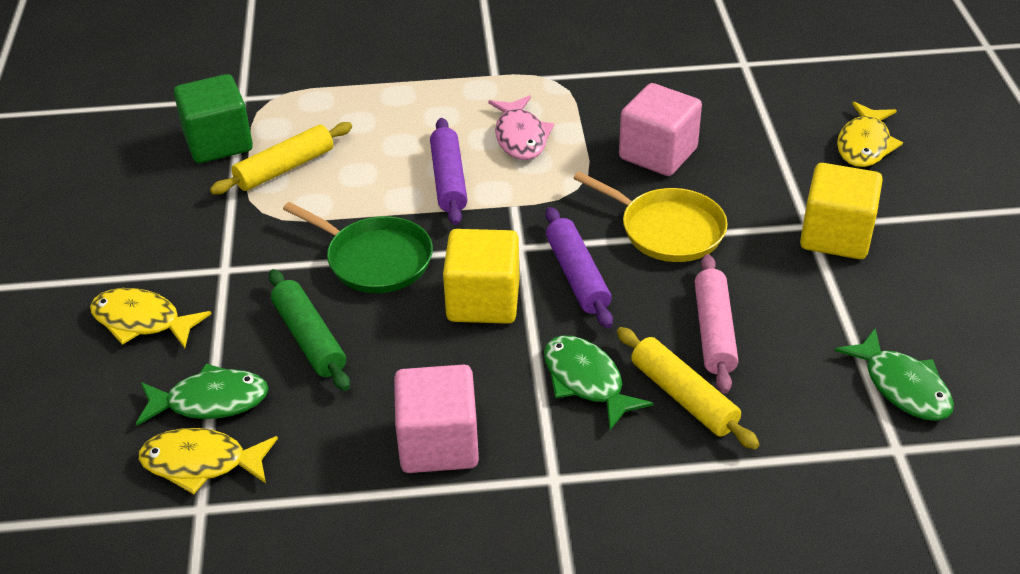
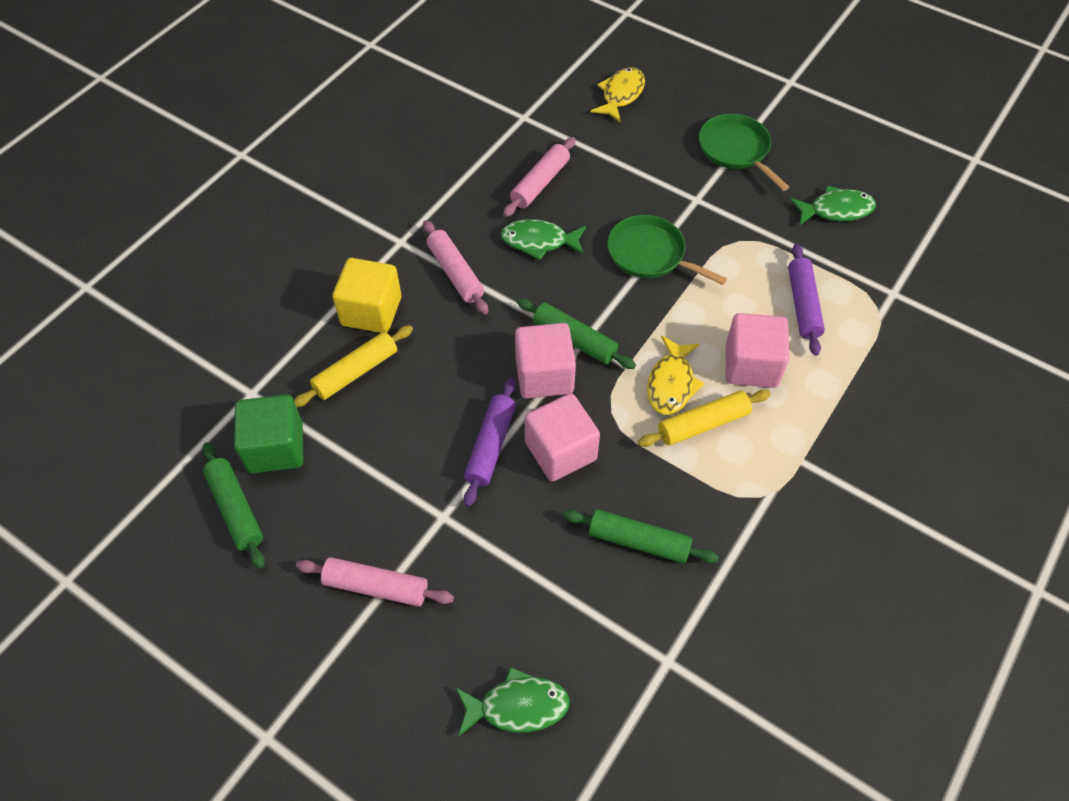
green pan: [283,202,433,293] = 1 -> [607,215,727,285] [699,114,789,191] = 2
green rolling pin: [269,269,350,391] = 1 -> [202,442,265,569] [517,299,636,369] [563,509,719,563] = 3
pink cube: [394,364,479,473] [619,83,702,176] = 2 -> [515,323,576,398] [525,393,600,482] [726,313,790,388] = 3
pink fish: [488,95,554,160] = 1 -> none = 0
pink rolling pin: [694,254,738,394] = 1 -> [296,557,454,607] [423,220,488,314] [503,137,576,217] = 3
yellow cube: [443,229,520,324] [800,163,883,259] = 2 -> [333,258,401,333] = 1
yellow fish: [90,288,212,348] [139,428,278,495] [837,102,903,167] = 3 -> [591,67,645,123] [647,335,704,415] = 2
yellow pan: [574,171,728,262] = 1 -> none = 0

